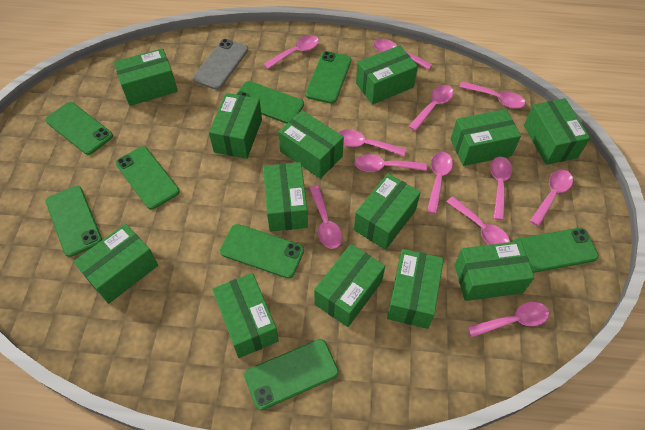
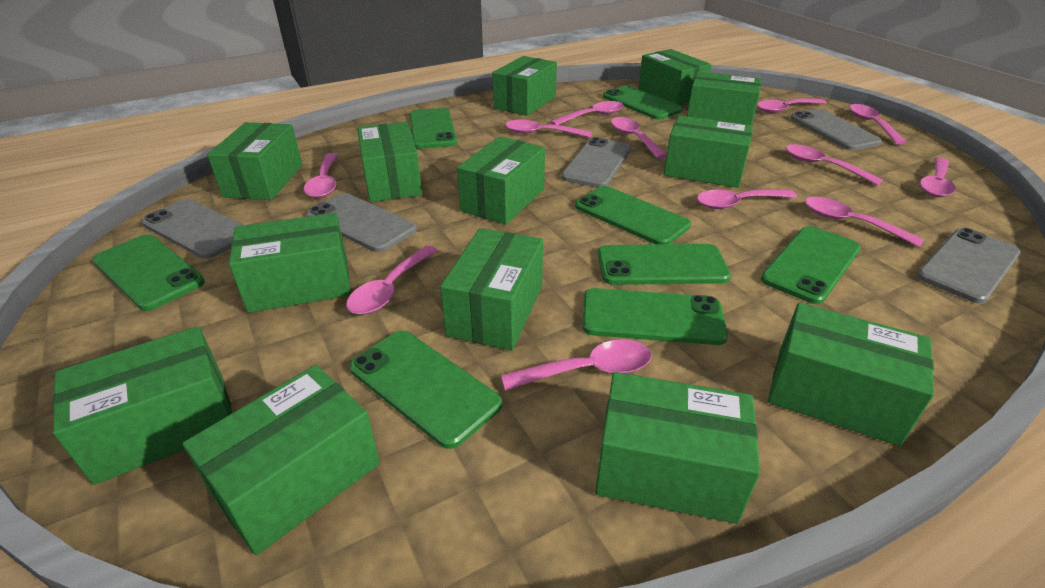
grey phone: [193,39,248,90] = 1 -> [142,199,243,259] [306,193,417,252] [561,137,631,188] [790,109,882,150] [917,228,1021,304] = 5

